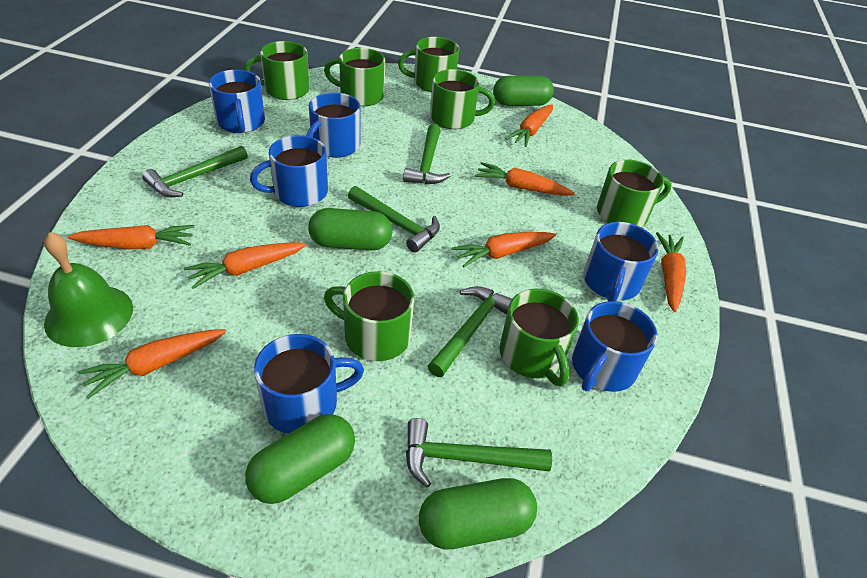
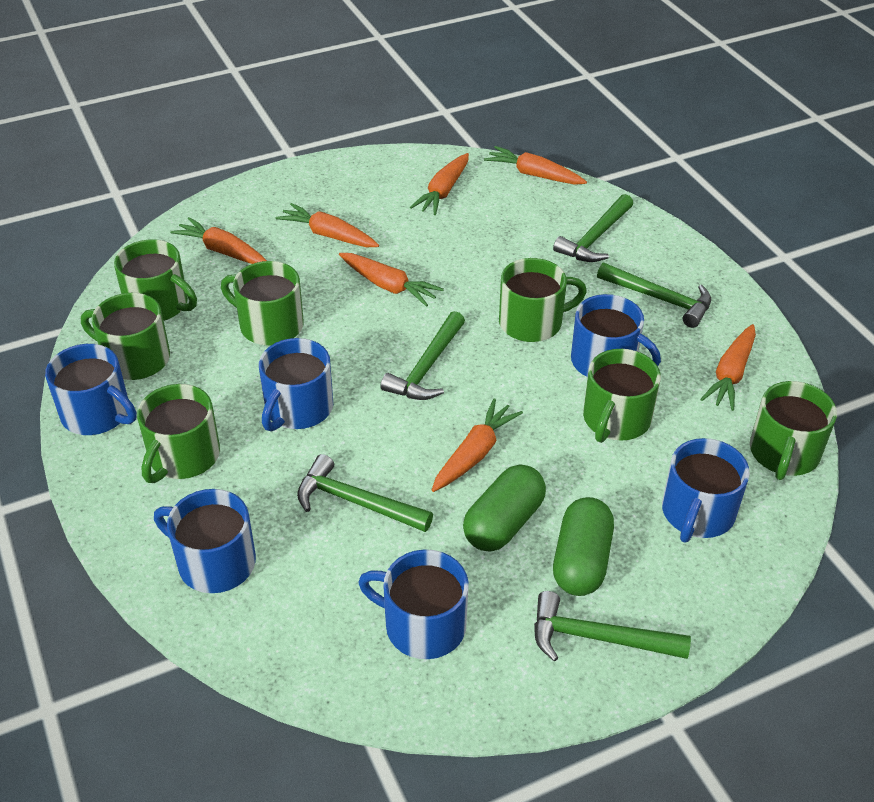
green bell: [44,232,133,347] = 1 -> none = 0
green capsule: [245,414,355,504] [308,208,392,250] [419,478,537,550] [493,76,554,106] = 4 -> [463,465,546,552] [553,497,614,596] = 2

